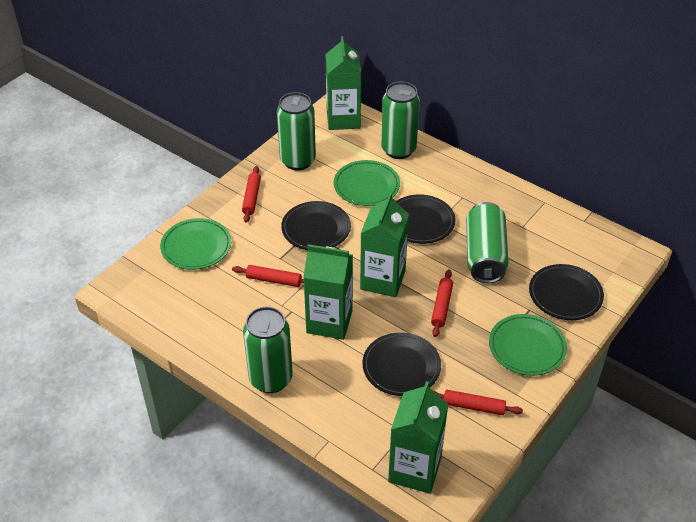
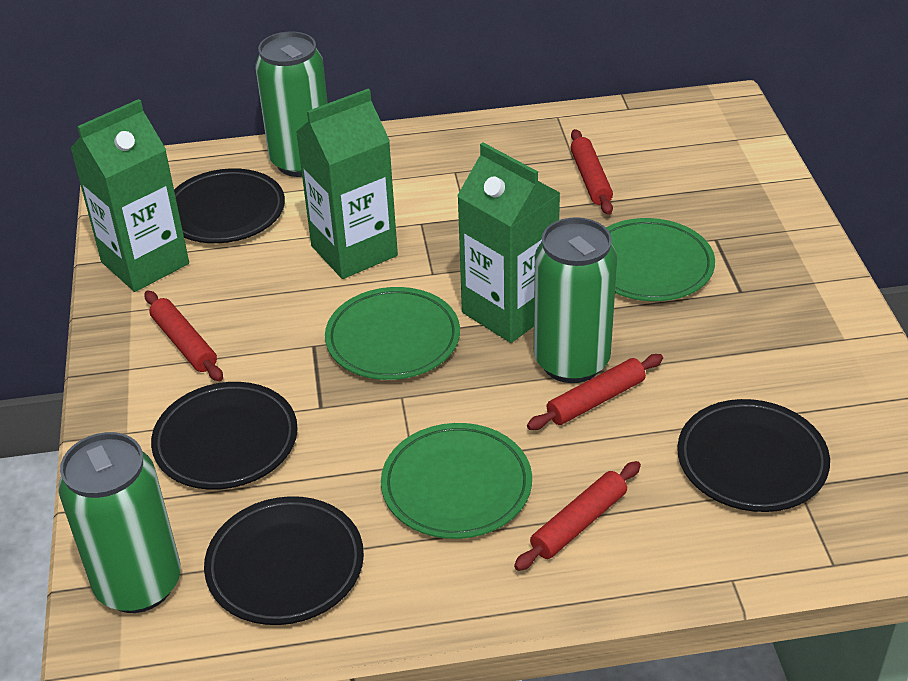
green can: [243,307,293,393] [277,92,316,170] [381,81,420,159] [466,202,509,283] = 4 -> [58,432,181,613] [255,31,328,177] [534,217,617,383] = 3
green carton: [303,244,353,340] [326,36,361,130] [360,193,409,297] [388,381,448,494] = 4 -> [70,99,189,292] [296,89,398,279] [457,142,560,343] = 3

